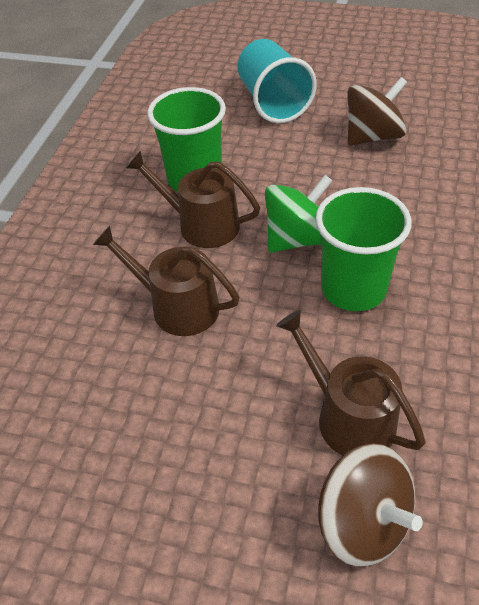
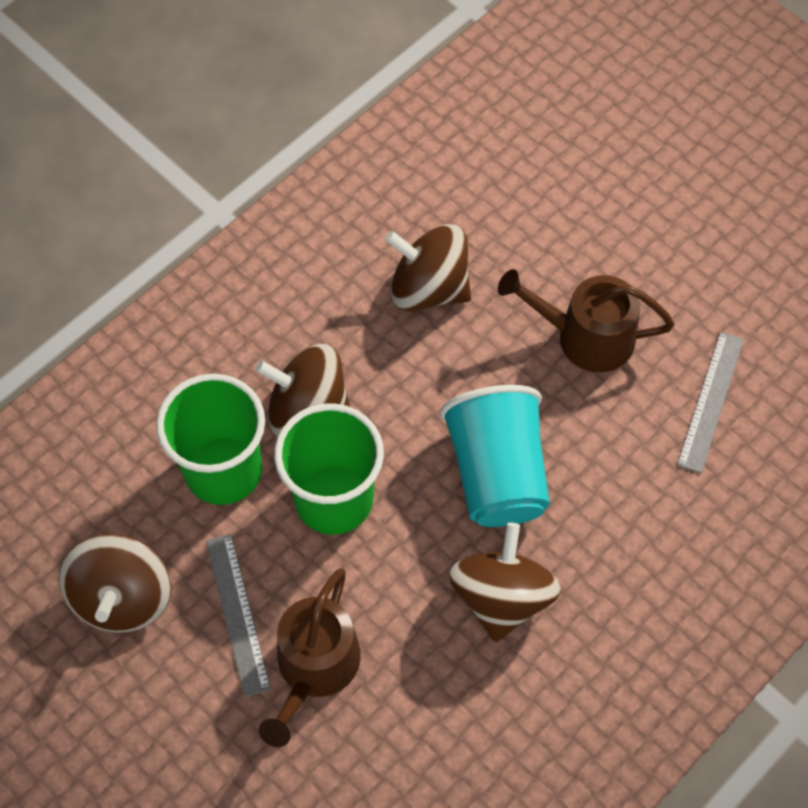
brown spinning top: [318,443,423,567] [347,77,407,146] = 2 -> [59,533,171,633] [255,344,350,437] [385,224,471,311] [449,523,561,642] = 4
brown watering can: [93,226,240,336] [126,151,260,248] [276,310,425,455] = 3 -> [259,568,361,747] [498,269,675,372] = 2
green spinning top: [265,175,333,253] = 1 -> none = 0
grey ruler: none = 0 -> [206,534,271,697] [677,332,744,473] = 2

